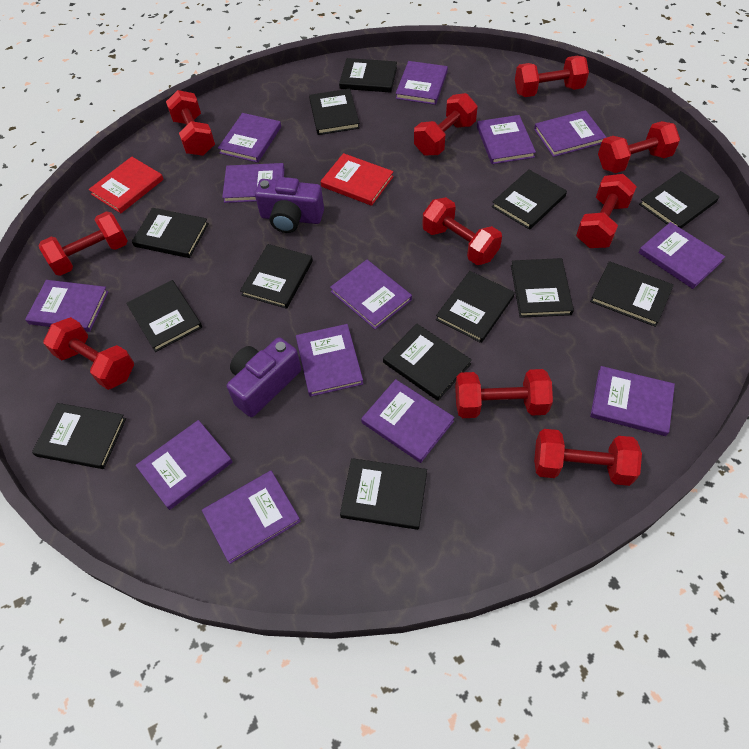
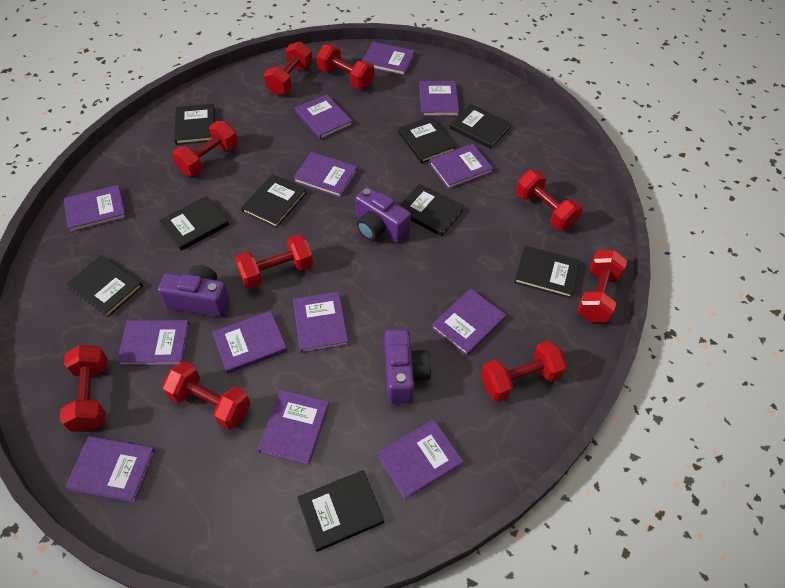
black book: [32,403,126,469] [126,280,202,352] [132,208,209,258] [240,244,313,309] [309,89,360,135] [339,58,397,93] [340,458,427,530] [383,324,472,401] [436,271,515,343] [492,170,567,230] [511,258,574,318] [590,261,674,327] [639,171,719,228] = 13 -> [66,255,143,317] [159,196,230,251] [174,104,215,145] [241,174,306,228] [297,470,384,552] [398,116,456,163] [400,184,464,237] [449,104,511,149] [514,246,581,298] = 9
purple camera: [227,337,301,417] [255,177,324,233] = 2 -> [158,265,230,317] [355,186,411,243] [385,329,431,404] = 3
red book: [88,157,164,213] [320,153,394,206] = 2 -> none = 0
red dumbbell: [39,211,128,276] [43,317,134,390] [166,90,215,156] [414,93,478,156] [422,197,502,265] [455,369,553,418] [515,56,589,97] [534,429,642,486] [576,174,637,248] [598,121,680,173] = 10 -> [60,345,108,432] [162,361,250,430] [172,121,238,176] [235,234,313,289] [264,42,313,95] [317,44,374,89] [481,341,567,402] [516,170,583,230] [577,250,627,323] = 9

